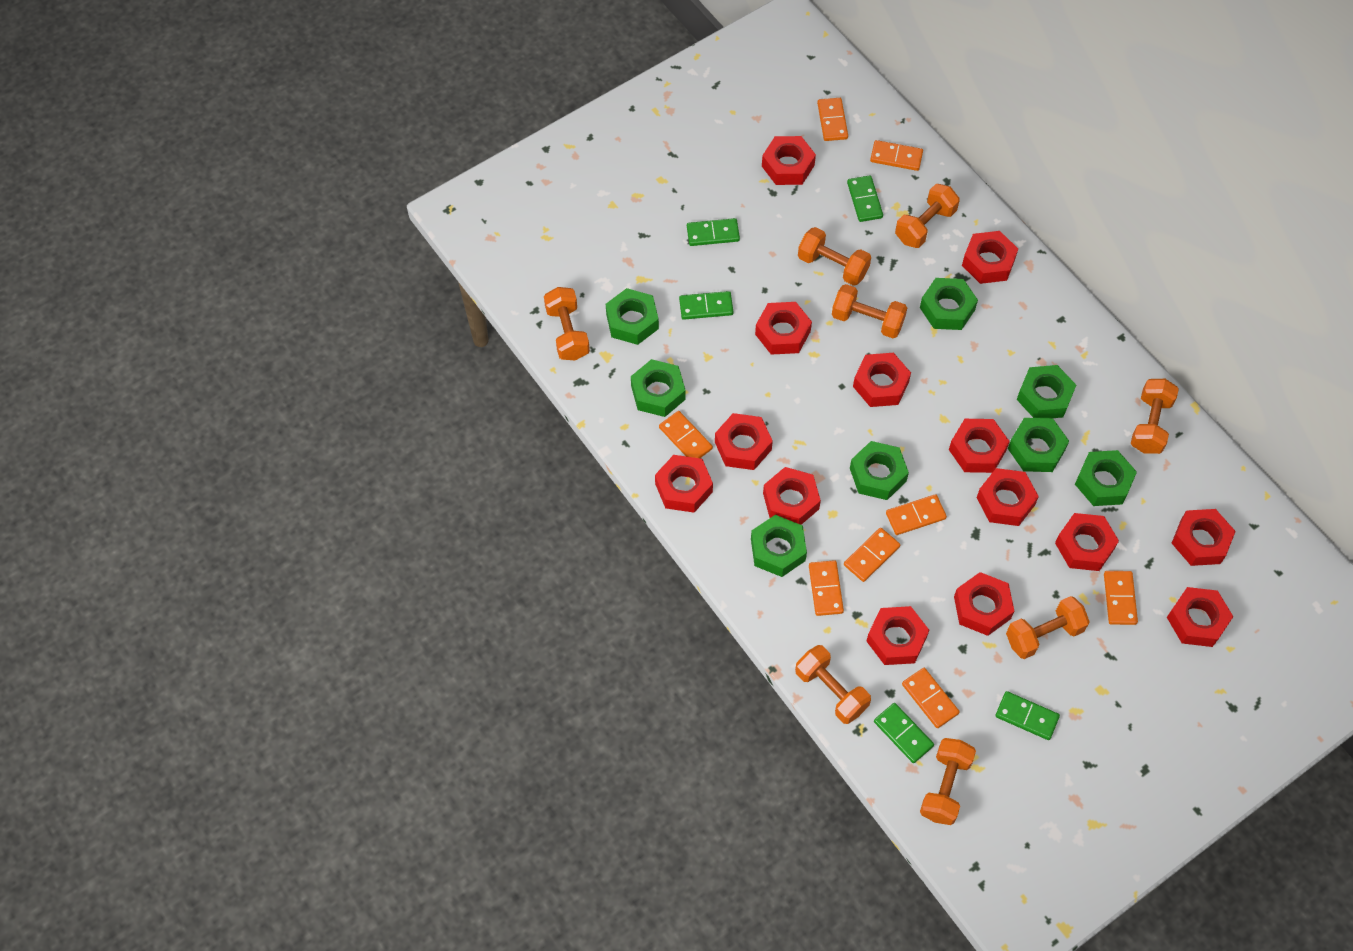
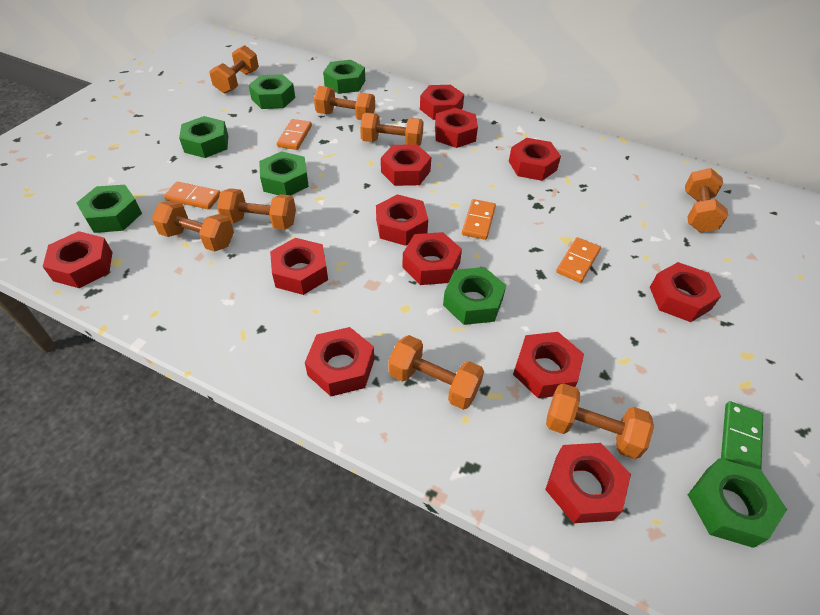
green domino: [679,291,733,320] [687,218,740,246] [847,175,883,222] [874,703,934,763] [995,691,1060,740] = 5 -> [721,401,763,470] = 1
green nut: [606,288,659,345] [631,359,686,417] [751,515,807,577] [850,441,909,500] [920,278,978,330] [1008,418,1069,472] [1017,365,1076,418] [1075,450,1137,506] = 8 -> [76,185,142,233] [179,116,228,158] [248,74,295,109] [259,151,309,195] [323,60,365,94] [443,267,506,325] [688,458,787,548] = 7
orange domino: [659,411,713,458] [809,560,844,616] [817,98,848,141] [844,528,900,582] [870,140,923,171] [886,494,947,535] [902,668,960,728] [1104,571,1138,625] = 8 -> [164,182,220,210] [277,119,312,150] [462,199,496,240] [556,237,601,283] = 4
red nut: [655,455,713,513] [715,413,773,470] [755,302,812,355] [762,136,816,185] [763,467,821,525] [853,353,911,407] [867,606,929,665] [949,419,1010,473] [954,572,1014,636] [962,231,1018,284] [977,468,1039,526] [1055,513,1119,571] [1167,587,1233,647] [1172,509,1236,566] = 14 -> [43,231,113,288] [270,238,328,295] [305,327,374,396] [376,194,428,246] [381,144,431,186] [402,232,462,285] [420,85,464,120] [435,108,478,148] [509,138,561,181] [513,332,584,398] [545,443,631,523] [650,262,721,322] = 12

